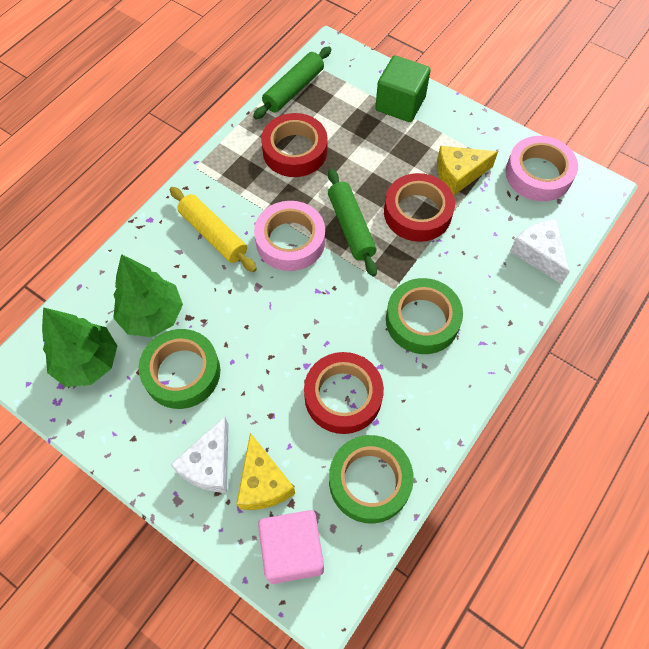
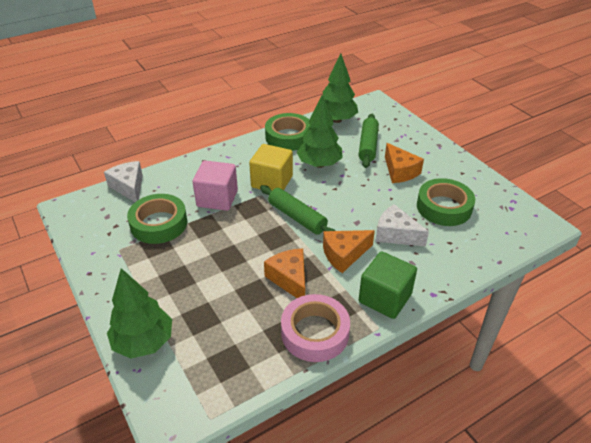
green tree: [42,307,117,387] [113,254,183,337] = 2 -> [107,268,172,358] [296,95,343,168] [323,53,358,123] = 3
orange cheese: none = 0 -> [264,248,305,298] [323,230,375,273] [385,143,424,183] = 3
pink tape: [254,201,325,271] [505,136,578,201] = 2 -> [281,294,350,362] = 1
red tape: [261,113,328,177] [304,352,384,434] [384,173,455,242] = 3 -> none = 0
yellow cheese: [236,433,295,510] [437,146,498,195] = 2 -> none = 0
yellow cube: none = 0 -> [249,144,293,190] = 1
yellow rolling pin: [170,187,257,272] = 1 -> none = 0

